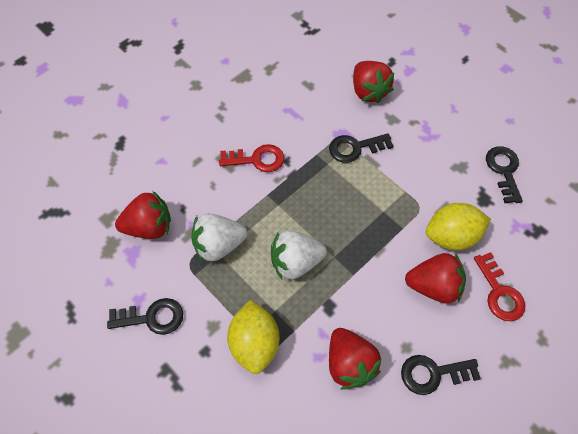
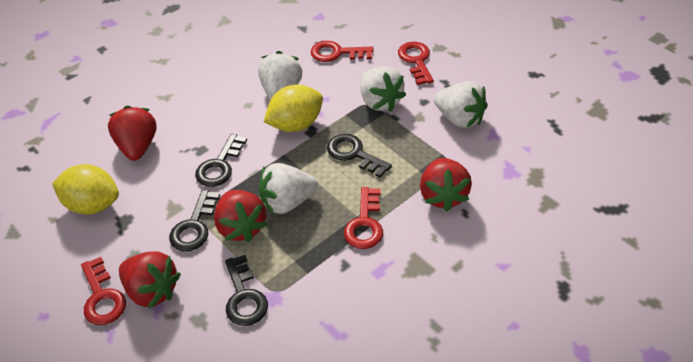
red key: [219,144,284,172] [474,252,525,321] = 2 -> [81,257,126,325] [311,41,374,62] [344,187,383,249] [398,42,434,85] = 4
white strawberry: [191,213,247,263] [271,230,327,279] = 2 -> [258,51,302,100] [259,163,318,214] [360,66,406,112] [434,81,488,128] = 4

